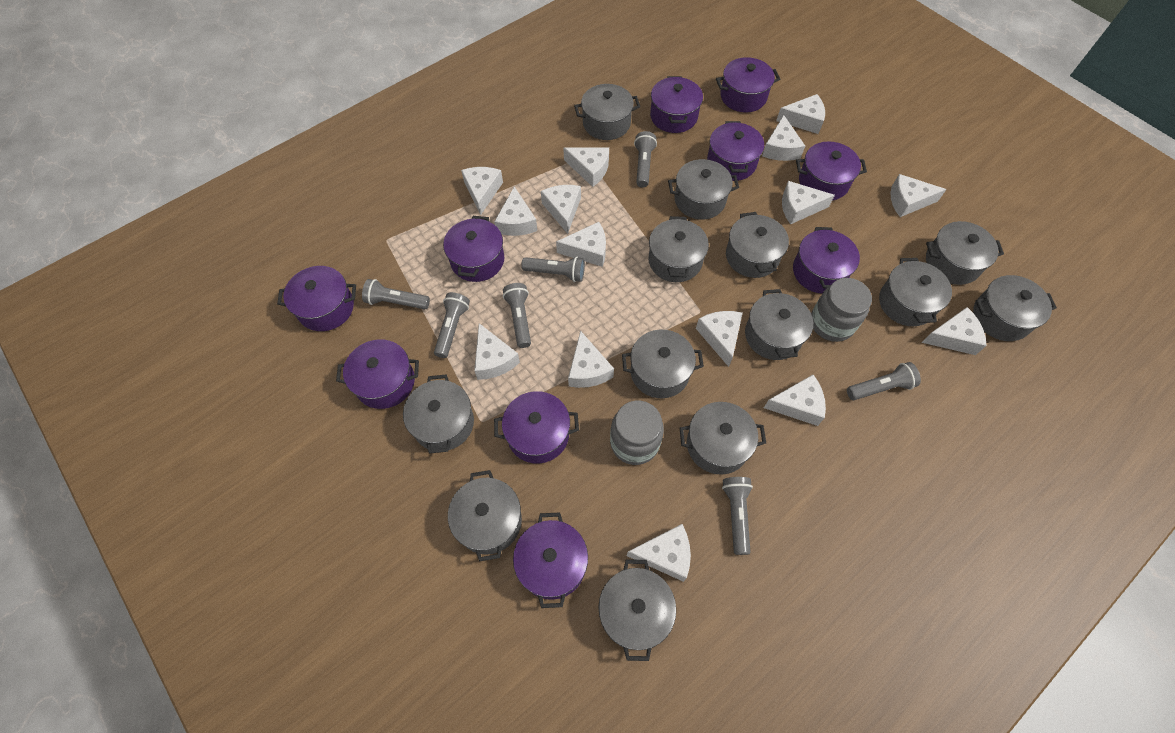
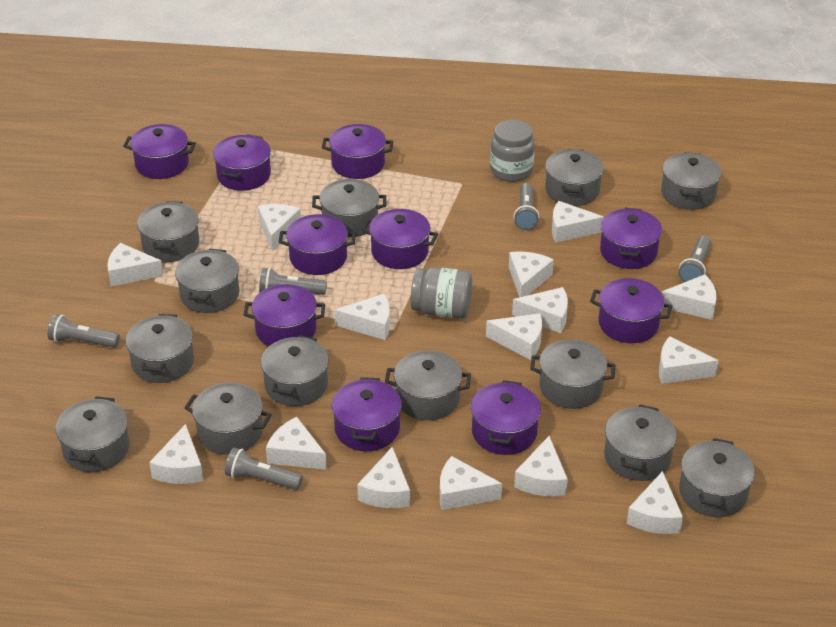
grey flashlight: [362,279,430,309] [434,292,470,358] [503,283,531,348] [521,256,585,282] [634,131,657,188] [722,477,753,555] [847,362,921,400] = 7 -> [48,314,120,348] [225,448,303,490] [259,267,327,295] [513,183,539,230] [679,236,711,282] = 5

